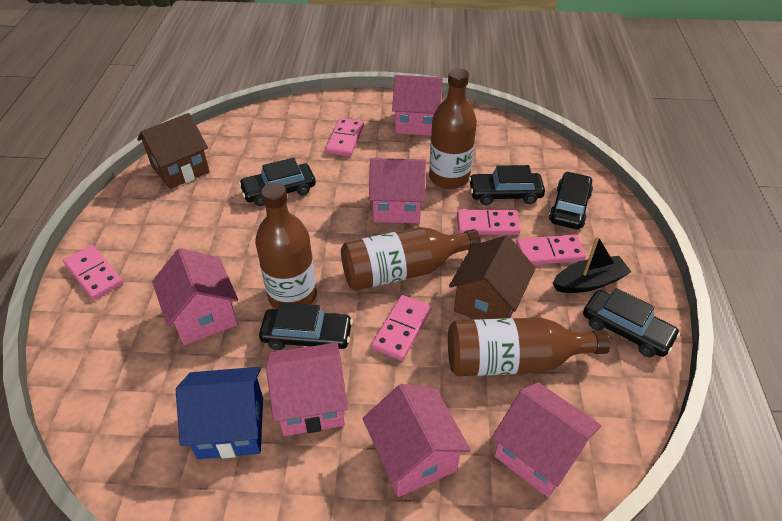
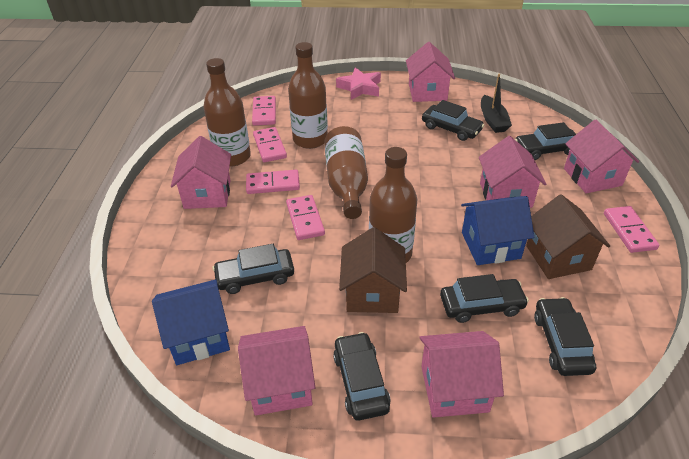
black car: [239,158,316,206] [259,302,353,350] [469,165,545,205] [549,171,593,229] [583,288,680,357] = 5 -> [212,244,294,294] [333,332,391,421] [422,100,484,141] [440,274,529,323] [515,122,576,160] [534,297,596,376] = 6
blue house: [176,367,263,459] = 1 -> [152,279,230,365] [461,196,534,265] = 2
pink star: none = 0 -> [336,67,381,100] = 1

